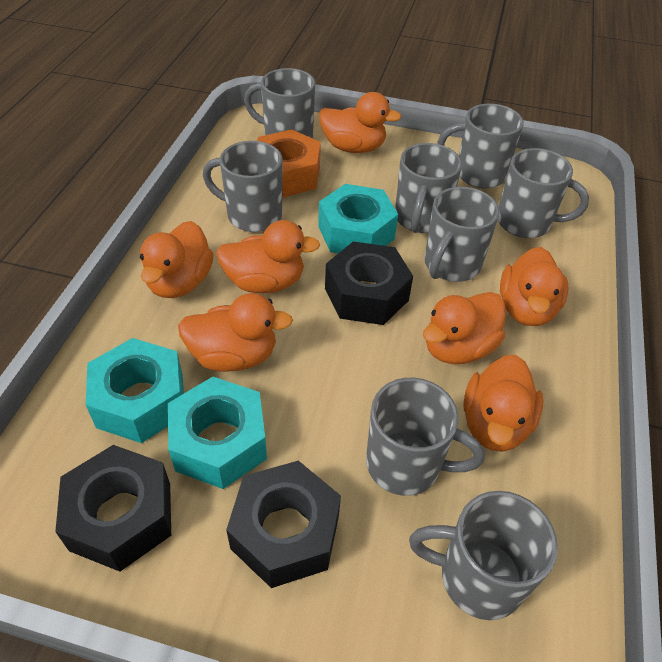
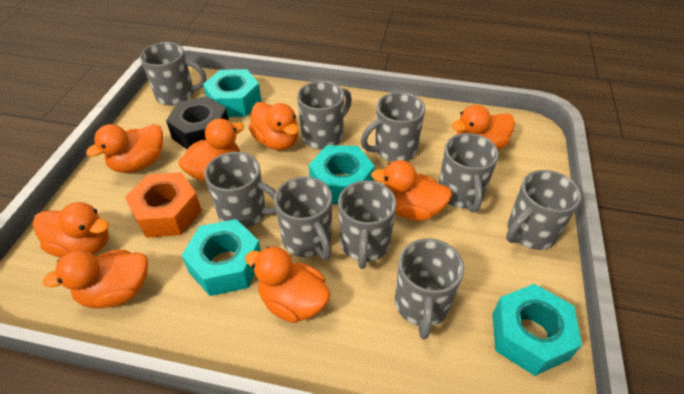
black nut: [55,445,171,572] [226,461,341,588] [325,241,413,325] = 3 -> [166,96,229,149] = 1
grey mug: [203,141,282,232] [244,68,315,138] [366,378,485,496] [395,143,462,233] [409,491,558,620] [424,187,500,282] [437,104,524,188] [498,148,589,238] = 8 -> [140,42,206,106] [204,152,276,228] [274,177,332,260] [297,81,352,150] [338,181,397,269] [361,92,425,162] [395,238,464,339] [439,133,499,213] [506,170,581,250] = 9
orange duck: [140,221,214,298] [178,293,293,372] [216,220,320,293] [319,92,401,153] [423,292,505,364] [463,355,543,452] [500,247,569,326] = 7 -> [33,202,109,258] [42,250,148,308] [86,124,163,173] [178,118,244,181] [245,246,330,323] [249,102,299,150] [371,160,452,221] [451,105,515,150] = 8
turquoise nut: [86,338,184,443] [168,377,267,489] [318,184,398,253] = 3 -> [181,219,261,296] [203,69,261,117] [309,145,375,204] [493,284,582,376] = 4

